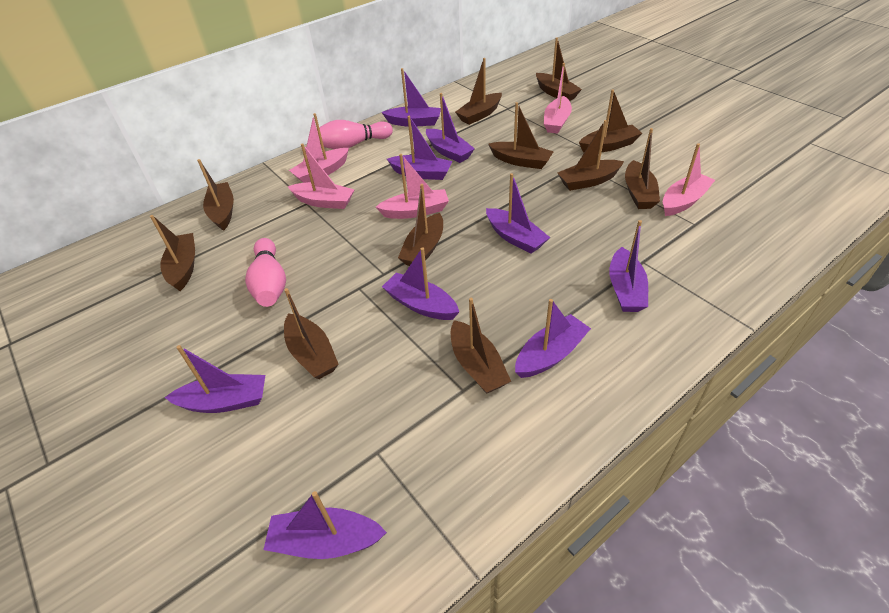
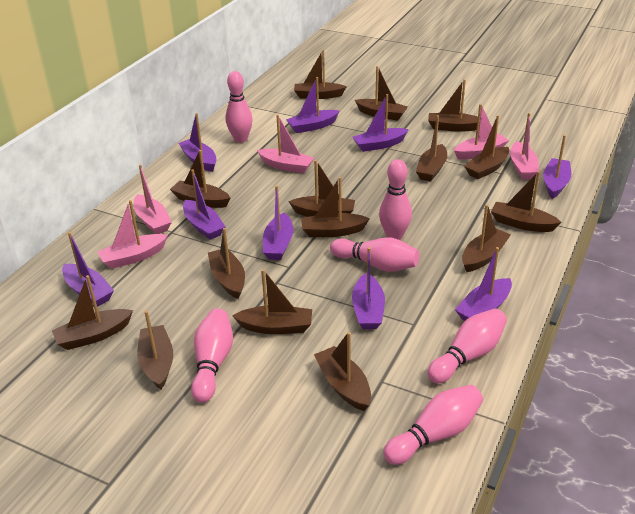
brown boat: [150,215,195,291] [197,159,234,231] [284,288,339,379] [398,184,443,266] [451,298,511,394] [455,58,502,125] [488,102,554,169] [536,37,582,101] [557,120,624,191] [579,89,642,152] [625,128,660,209] = 11 -> [52,275,133,350] [137,311,173,389] [170,150,230,208] [208,228,245,299] [232,269,312,334] [288,160,355,217] [294,50,347,99] [301,177,370,237] [314,332,371,411] [355,66,408,120] [416,115,447,182] [428,79,478,132] [462,204,511,272] [464,115,509,179] [491,171,561,232] = 15
pink bowling pin: [245,238,286,307] [317,120,393,149] = 2 -> [191,309,233,403] [225,71,253,143] [330,237,420,272] [379,159,412,240] [383,385,483,465] [427,308,507,383] = 6

